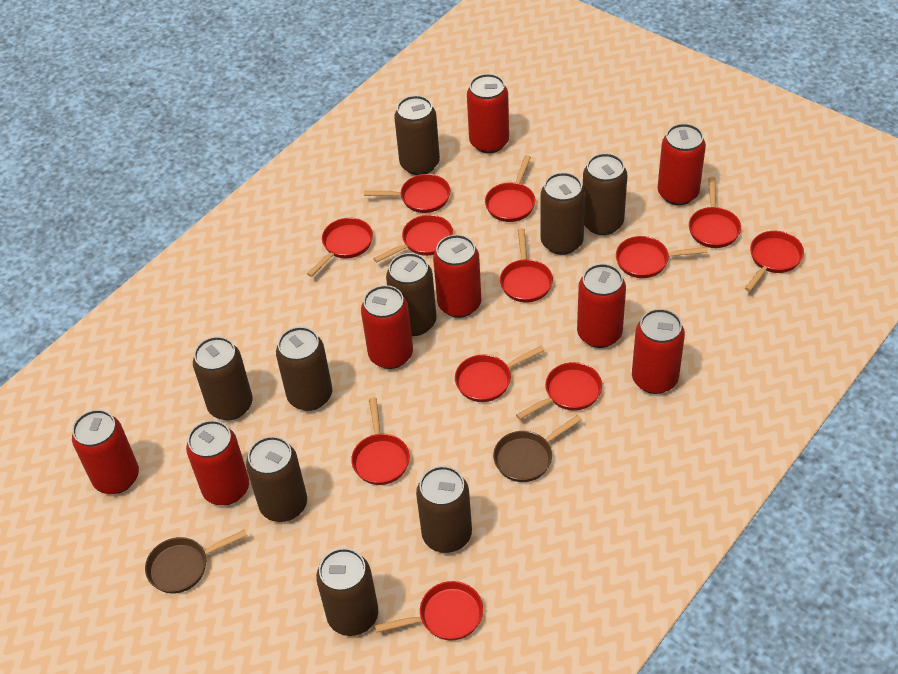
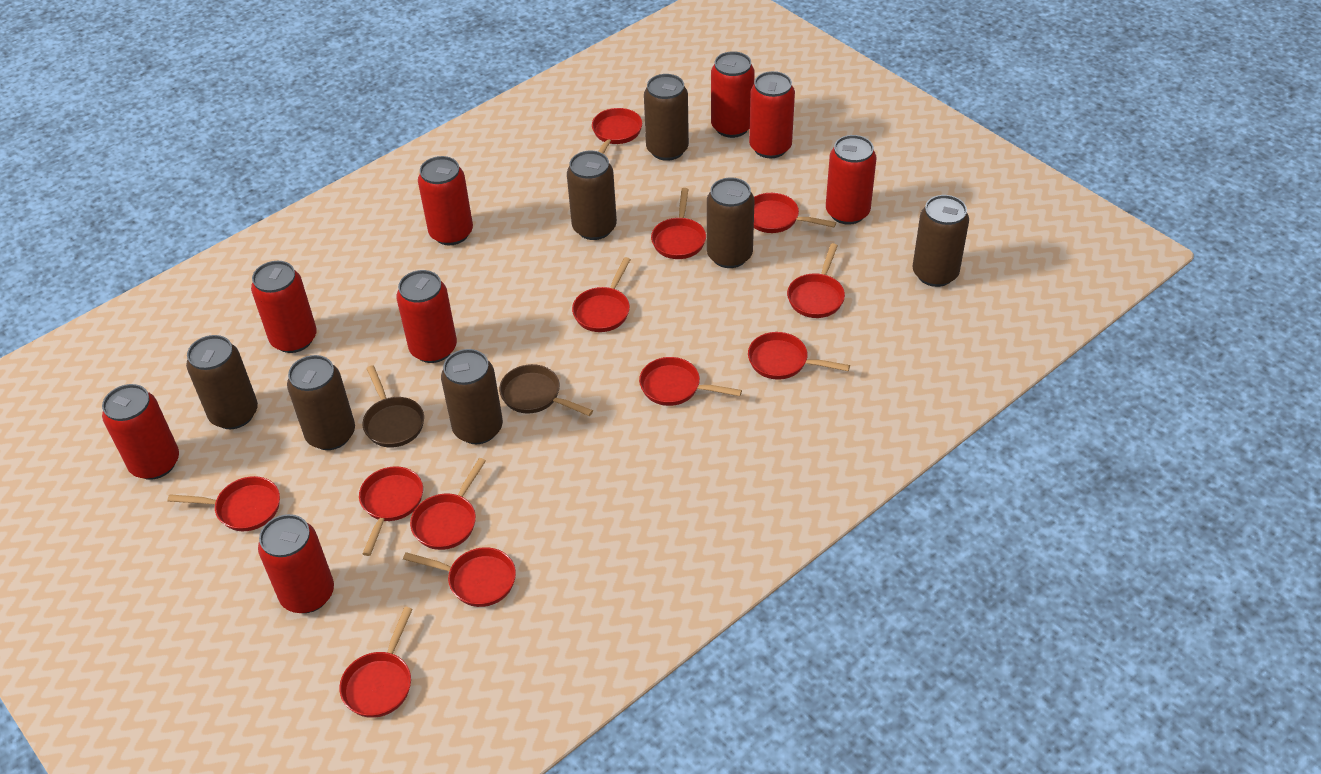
brown can: [193,337,253,420] [246,436,307,522] [276,327,332,411] [316,548,378,636] [386,253,436,336] [394,96,440,175] [416,466,472,553] [541,172,585,255] [583,153,628,235] = 9 -> [186,335,258,429] [287,355,355,450] [441,349,503,444] [567,151,617,240] [644,74,689,161] [707,177,754,268] [913,195,969,287] = 7

